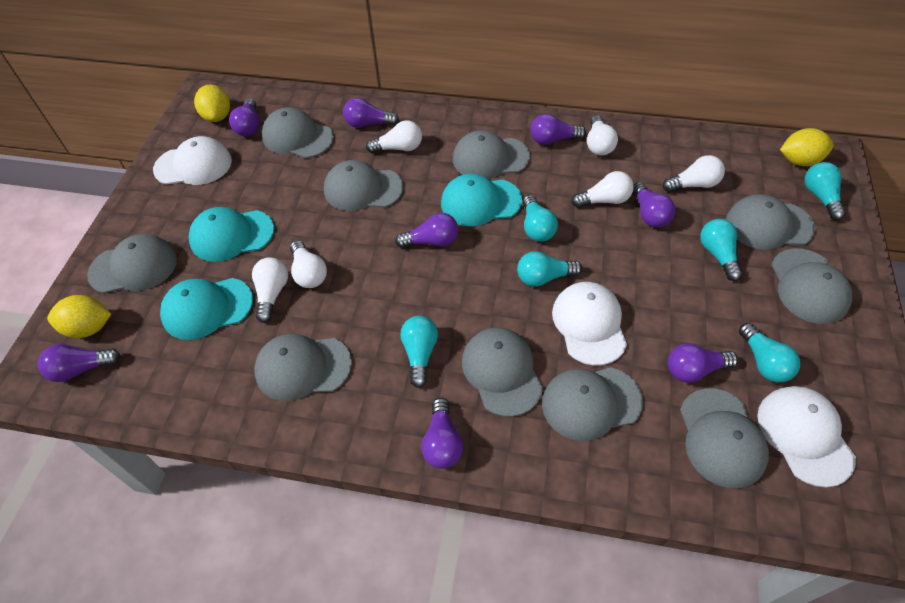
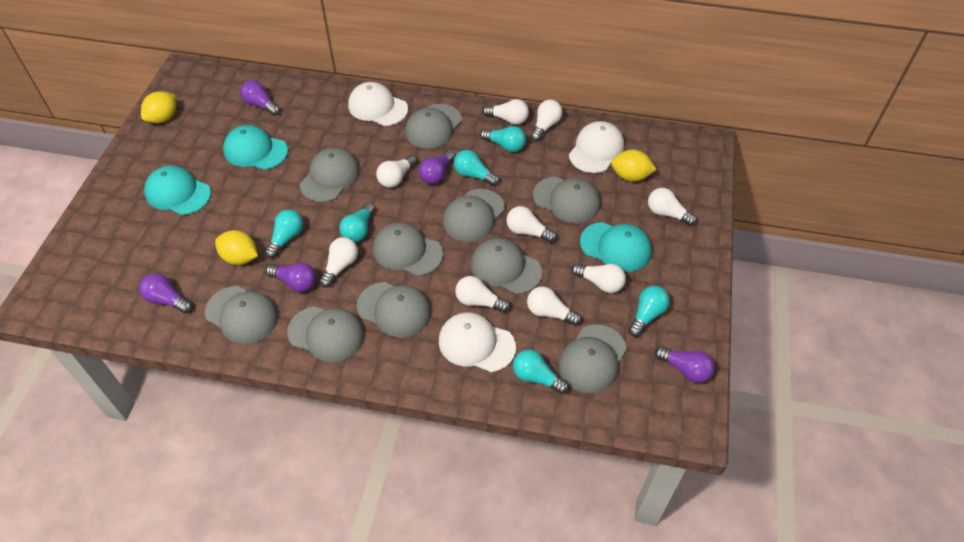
purple light bulb: [37,344,121,382] [229,98,260,136] [343,98,399,128] [395,213,458,248] [421,398,463,469] [530,114,586,145] [633,182,675,227] [668,343,738,383] = 8 -> [139,273,192,314] [240,80,280,116] [266,263,316,292] [419,150,455,184] [655,346,715,383] = 5
white light bulb: [252,257,288,323] [290,240,327,288] [366,120,422,153] [572,171,634,208] [587,115,618,156] [663,155,725,192] = 6 -> [319,237,358,288] [376,155,417,188] [455,276,510,313] [482,99,529,125] [506,206,557,243] [527,286,582,326] [531,99,563,141] [571,263,626,293] [648,188,697,226] = 9

